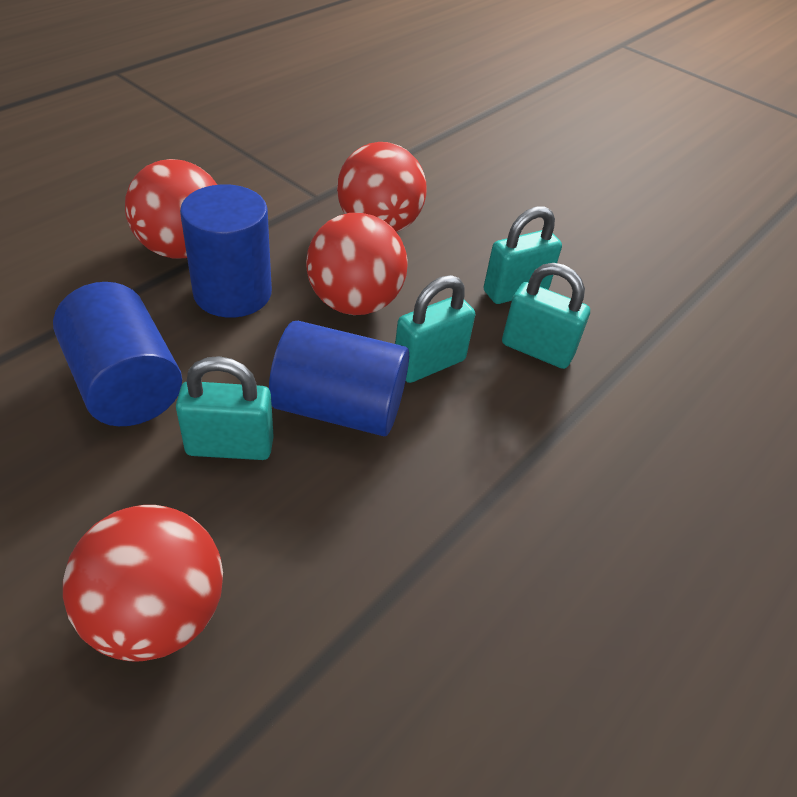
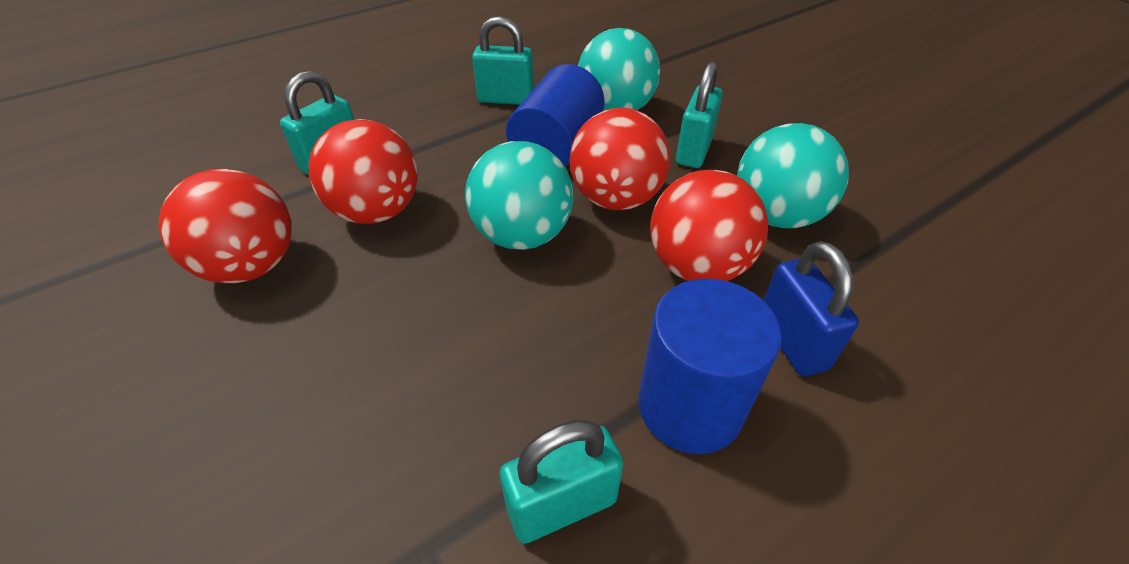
blue cylinder: [53,282,182,426] [180,184,272,318] [269,321,409,436] = 3 -> [506,64,604,167] [639,278,781,454] = 2
blue padlock: none = 0 -> [763,241,859,376] = 1
turquoise ball: none = 0 -> [465,141,573,250] [578,28,660,111] [737,123,849,228] = 3

